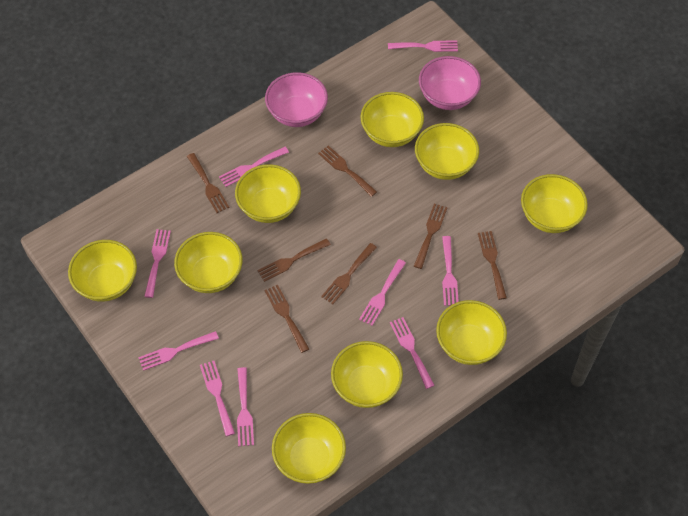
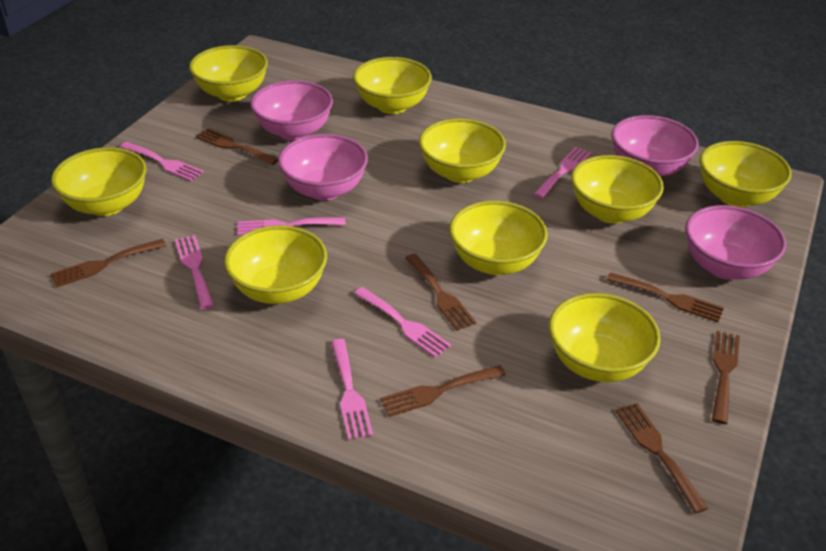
pink bowl: [265,72,328,127] [419,56,481,110] = 2 -> [250,80,333,141] [278,134,368,200] [612,115,699,177] [685,205,786,280] = 4
pink fork: [138,331,219,371] [144,229,171,298] [200,361,235,436] [219,147,289,187] [237,367,254,446] [359,259,406,326] [388,41,458,52] [390,317,435,389] [442,236,459,306] = 9 -> [120,142,204,181] [175,235,214,310] [237,217,346,236] [331,339,373,440] [354,287,451,358] [534,147,591,199] = 6

